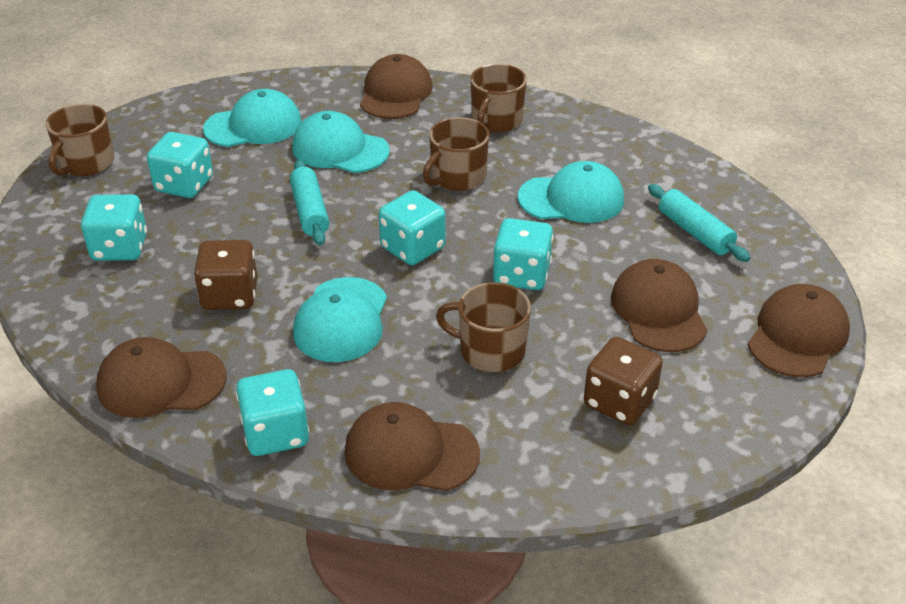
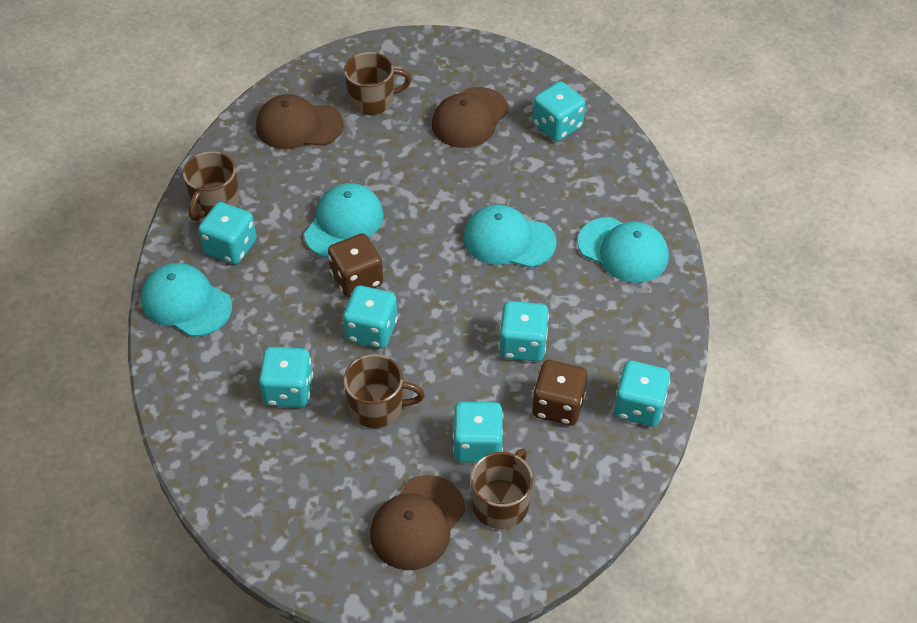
brown cap: [96,337,226,418] [344,402,480,491] [360,54,433,119] [611,259,707,352] [748,284,850,378] = 5 -> [256,94,344,149] [370,475,465,570] [432,87,509,148] = 3
turquoise dice: [81,194,147,261] [147,132,213,198] [236,369,309,456] [379,190,446,265] [493,218,553,290] = 5 -> [198,202,257,264] [259,347,313,407] [343,285,398,348] [453,402,503,463] [499,301,549,362] [532,81,585,141] [614,361,670,426] = 7
turquoise rolling pin: [290,160,329,245] [648,184,750,262] = 2 -> none = 0

